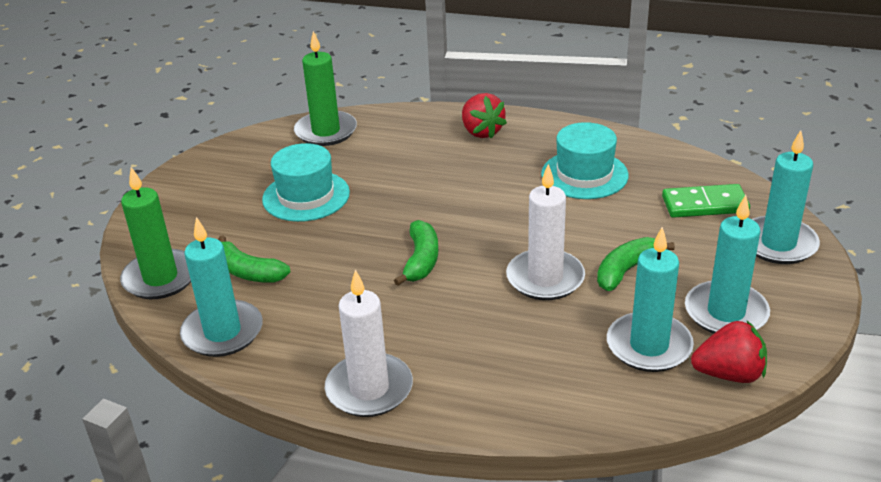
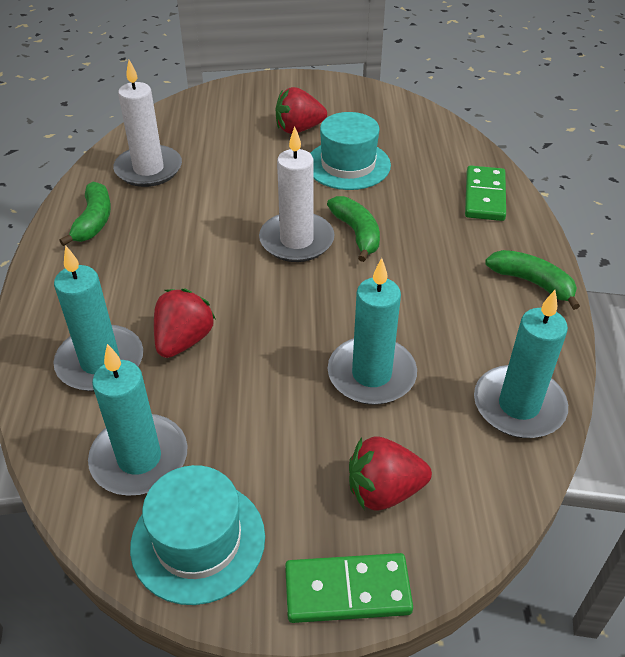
green candle: [120,167,191,299] [294,31,357,146] = 2 -> none = 0
green domino: [662,184,750,218] = 1 -> [285,553,413,623] [465,165,506,221] = 2
red strawberry: [462,93,507,139] [691,320,767,383] = 2 -> [154,289,216,358] [275,87,327,134] [349,436,432,510] = 3

